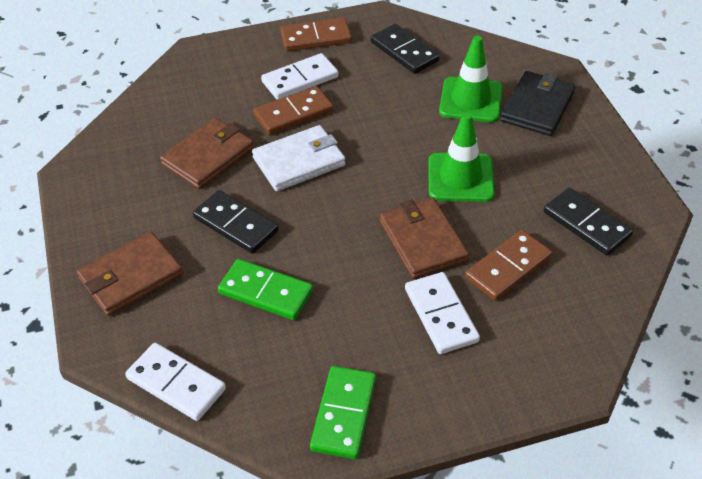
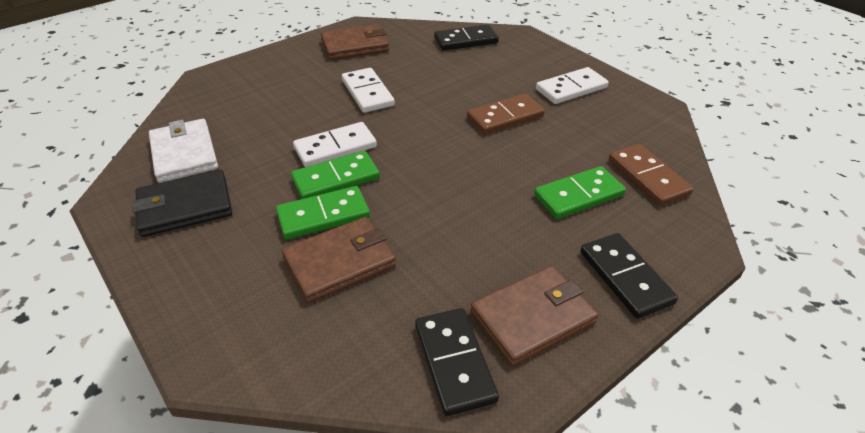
brown domino: [253,86,334,135] [280,18,352,51] [465,230,552,301] = 3 -> [467,94,545,134] [609,144,693,206] = 2
green domino: [218,259,313,320] [310,366,376,459] = 2 -> [276,186,370,240] [291,151,380,199] [534,166,626,219] = 3
green traffic cone: [428,113,494,202] [439,36,503,122] = 2 -> none = 0

